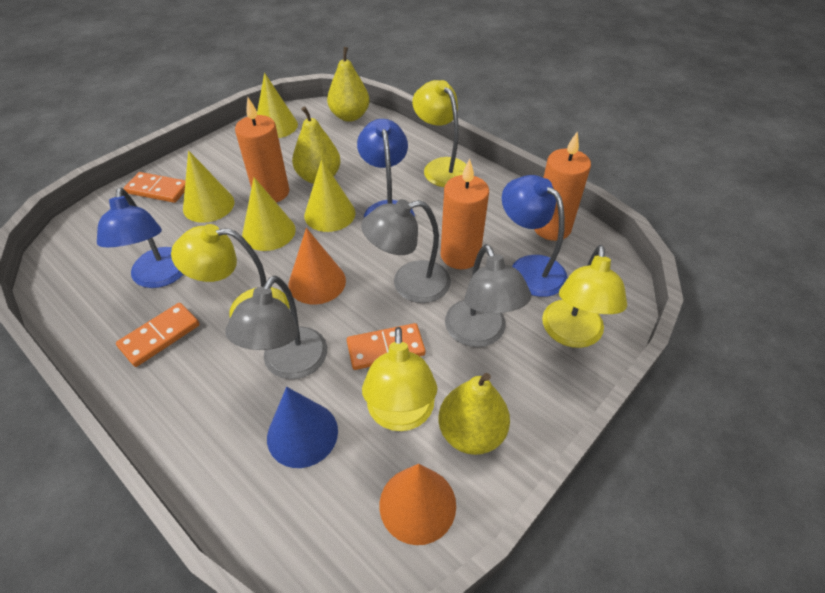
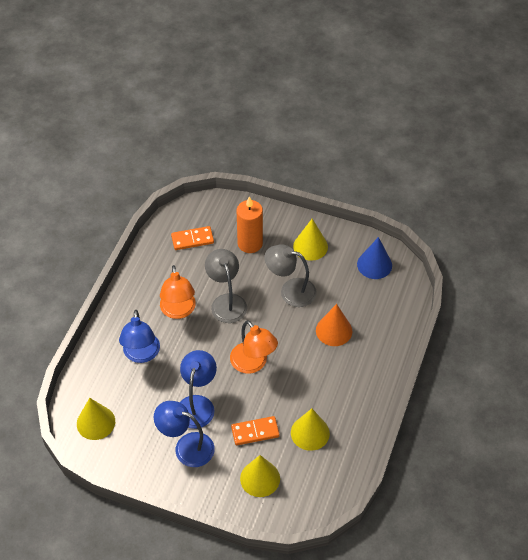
grey lamp: [225,276,327,379] [361,199,451,303] [445,244,531,347] = 3 -> [205,249,247,323] [264,244,317,307] = 2
orange candle: [235,98,289,203] [441,159,489,269] [534,131,591,241] = 3 -> [237,196,263,253] = 1
orange cone: [288,228,346,305] [379,464,456,545] = 2 -> [316,304,352,346] = 1
orange domino: [116,303,200,367] [124,172,186,203] [347,323,425,370] = 3 -> [171,226,214,250] [231,416,280,445] = 2
orange lamp: none = 0 -> [160,265,196,319] [230,320,278,374] = 2
yellow lamp: [171,224,290,318] [362,327,437,431] [412,80,466,187] [542,245,627,348] = 4 -> none = 0
yellow pear: [292,106,341,184] [327,47,370,122] [438,373,510,455] = 3 -> none = 0

